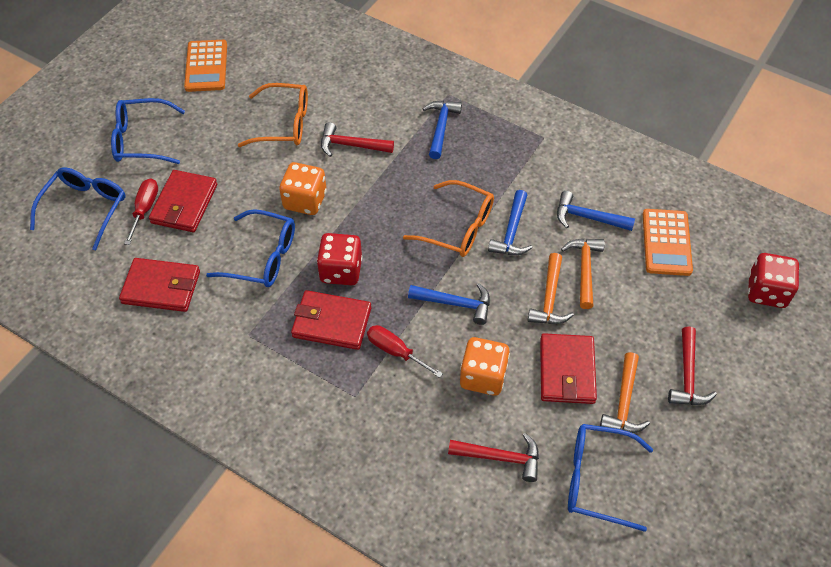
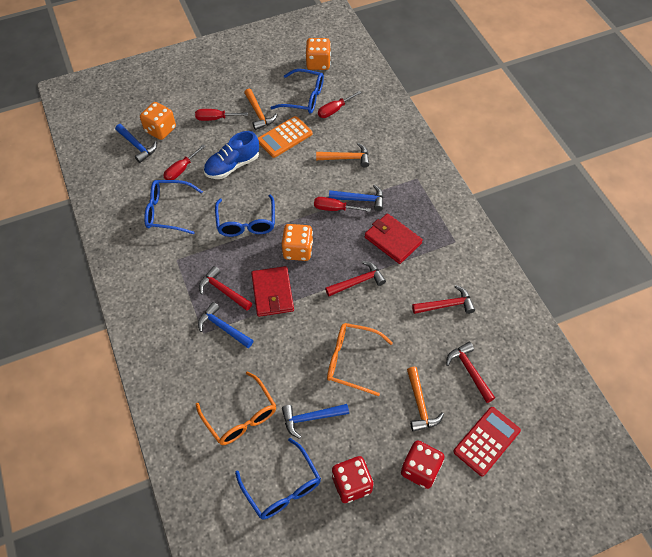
blue shoe: none = 0 -> [204,131,259,179] = 1
orange calculator: [184,40,227,92] [643,209,693,276] = 2 -> [258,116,312,158] = 1
orange dice: [279,162,327,215] [460,337,510,396] = 2 -> [140,102,176,140] [282,224,313,261] [305,38,331,70] = 3
red calculator: none = 0 -> [453,407,521,477] = 1
red hammer: [321,122,394,157] [448,433,539,482] [668,326,717,405] = 3 -> [199,266,252,311] [325,261,386,296] [412,285,475,314] [446,342,495,403] = 4
red screwdriver: [124,178,158,245] [367,325,443,378] = 2 -> [163,144,206,180] [195,109,248,121] [314,197,371,212] [318,91,362,118] = 4
red wallet: [119,258,200,312] [149,170,217,232] [291,290,371,350] [540,333,597,404] = 4 -> [251,266,294,317] [364,213,423,264] = 2

